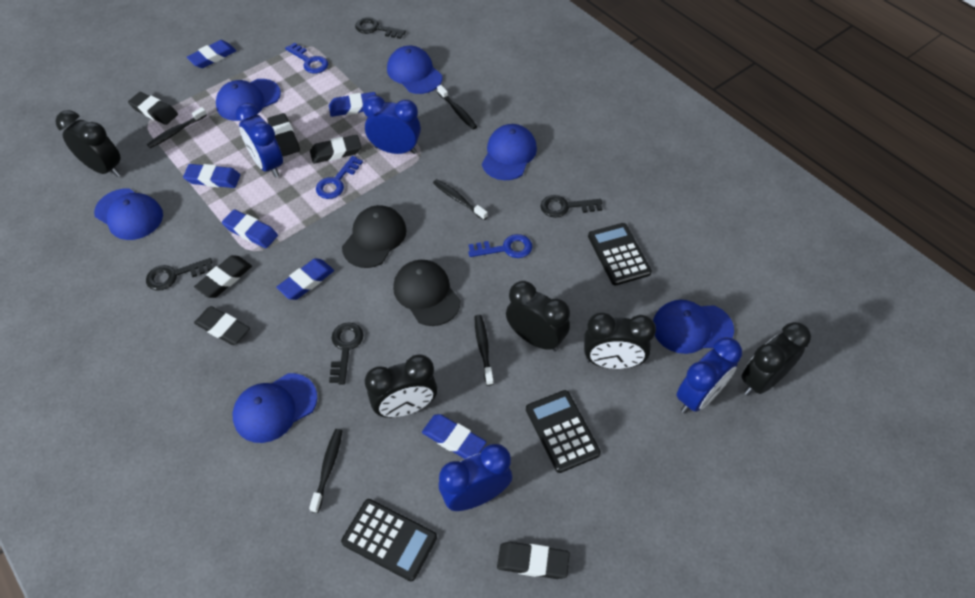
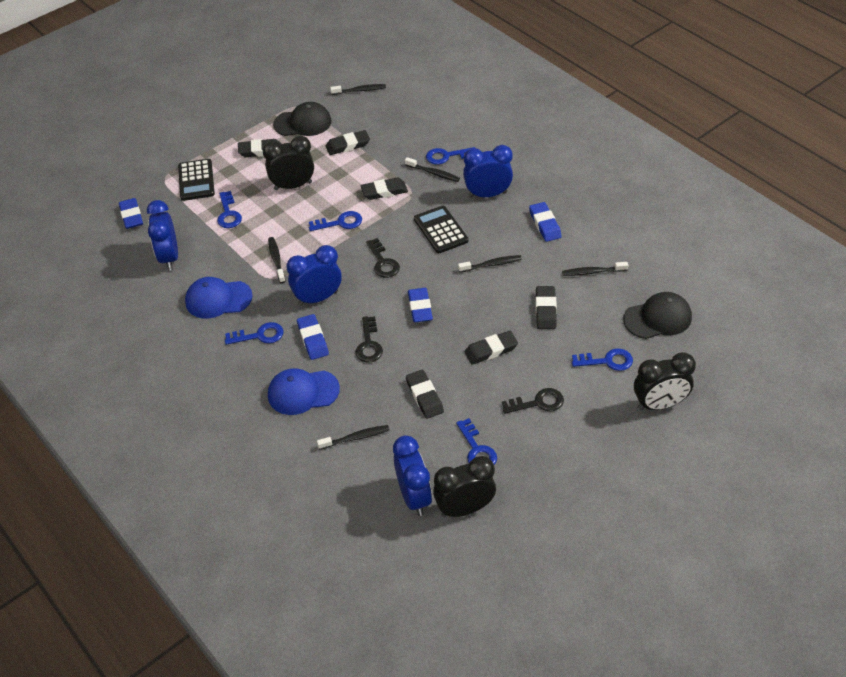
black calculator: [341,499,437,581] [526,390,601,473] [588,223,652,285] = 3 -> [178,159,215,201] [414,206,469,253] = 2
black clock: [55,110,121,177] [365,354,437,418] [506,281,570,351] [584,312,656,369] [741,322,811,396] = 5 -> [263,136,314,190] [433,456,496,517] [634,352,696,410] = 3
black key: [146,258,213,291] [329,323,363,384] [355,17,406,39] [541,195,602,218] = 4 -> [355,316,383,362] [366,238,400,278] [502,388,564,414] = 3
black toothbrush: [147,107,207,148] [309,429,343,513] [433,179,488,220] [437,85,477,130] [475,315,494,386] = 5 -> [268,237,285,283] [317,425,389,450] [330,84,386,95] [405,157,460,182] [458,255,522,272] [562,262,628,276] = 6
blue cap: [94,189,163,240] [216,79,281,121] [232,373,317,443] [387,46,442,94] [482,124,537,180] [653,300,734,354] = 6 -> [185,277,253,319] [268,368,340,415] = 2
blue eraser: [183,164,240,188] [187,40,236,68] [222,209,278,248] [276,258,334,300] [329,92,376,117] [422,414,486,459] = 6 -> [119,198,143,229] [297,314,329,360] [408,288,433,323] [529,202,562,242] = 4
blue key: [285,43,328,73] [316,156,363,199] [469,234,532,258] = 3 -> [217,191,242,228] [225,322,283,345] [309,211,362,231] [426,147,475,165] [456,418,497,465] [572,348,633,371] = 6

